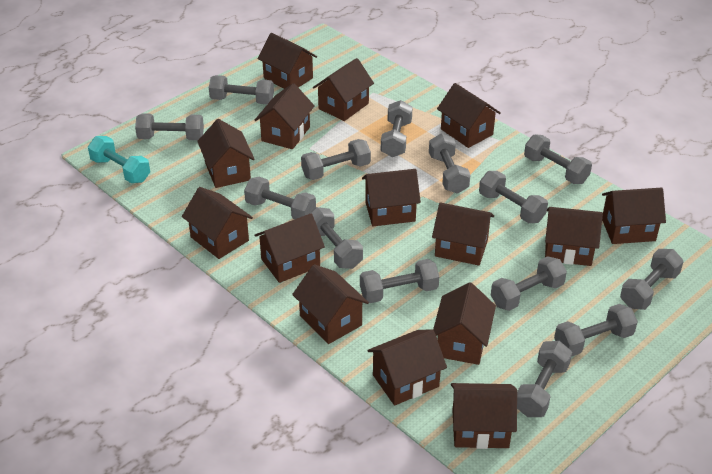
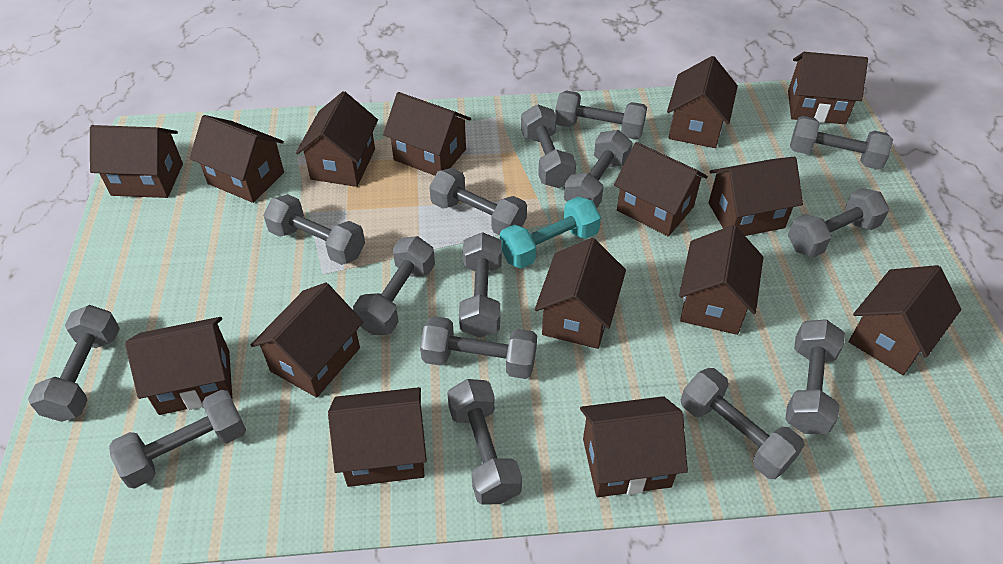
grey dumbbell: [135,113,204,140] [209,75,274,105] [244,177,316,220] [301,139,371,180] [309,207,363,269] [360,259,439,303] [381,100,413,157] [429,133,471,194] [479,171,548,223] [491,256,567,311] [517,341,572,417] [524,134,592,184] [554,304,638,357] [620,249,684,310] = 14 -> [28,305,120,422] [109,390,246,488] [263,194,365,265] [353,236,435,335] [420,316,537,379] [429,168,527,236] [447,379,522,505] [459,232,502,338] [521,104,576,188] [555,91,647,140] [564,130,632,208] [681,368,805,479] [785,319,845,434] [788,188,889,257] [790,116,893,170] = 15

